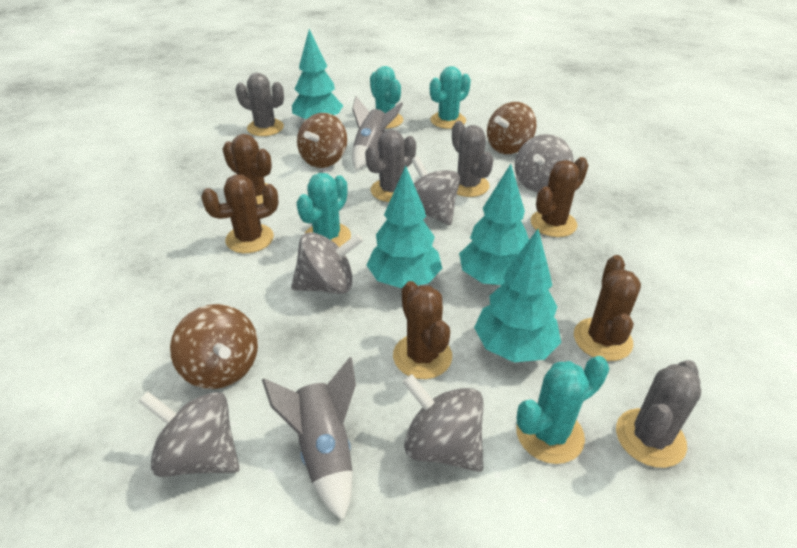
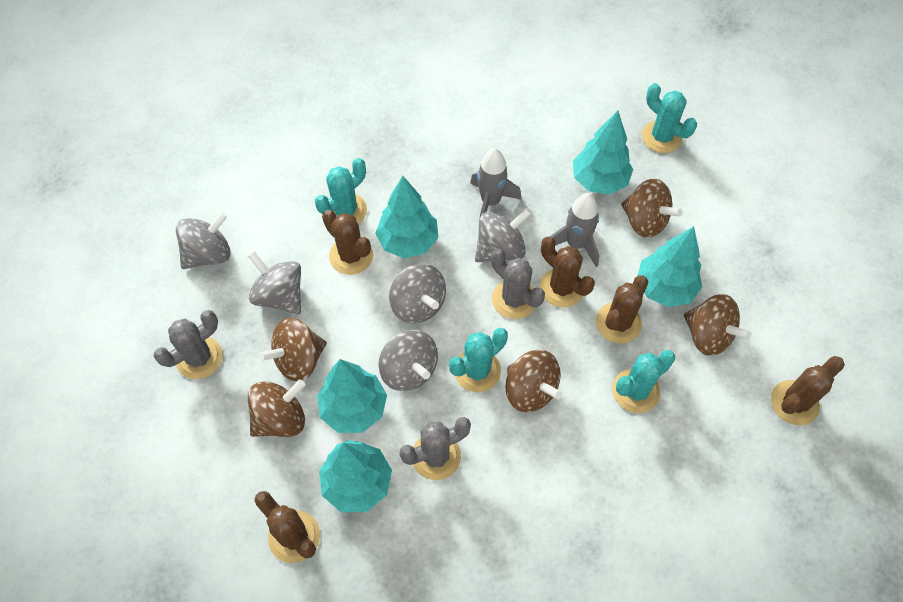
brown spinning top: [170,304,258,389] [297,113,347,168] [487,102,536,154] = 3 -> [248,380,305,437] [259,318,327,381] [505,350,562,412] [621,178,682,238] [684,294,751,356] = 5
grey cactus: [236,73,284,136] [365,129,416,202] [452,121,494,197] [616,360,701,468] = 4 -> [154,310,223,379] [399,417,471,480] [491,249,545,319] = 3
turquoise tree: [292,29,343,119] [367,165,442,288] [459,164,529,285] [474,229,561,362] = 4 -> [317,359,387,433] [319,440,392,512] [375,176,439,258] [573,110,633,194] [637,226,702,307] = 5

